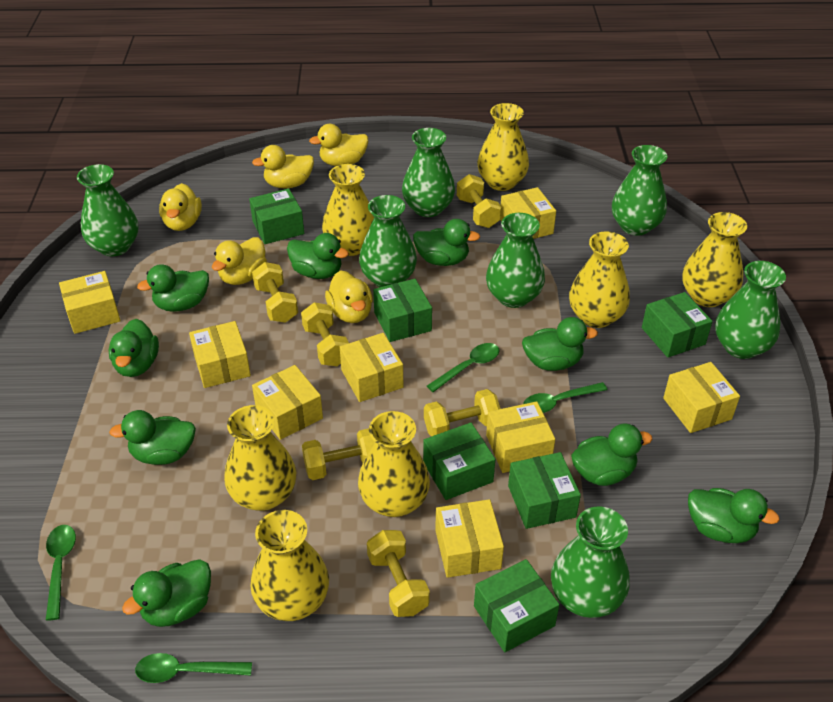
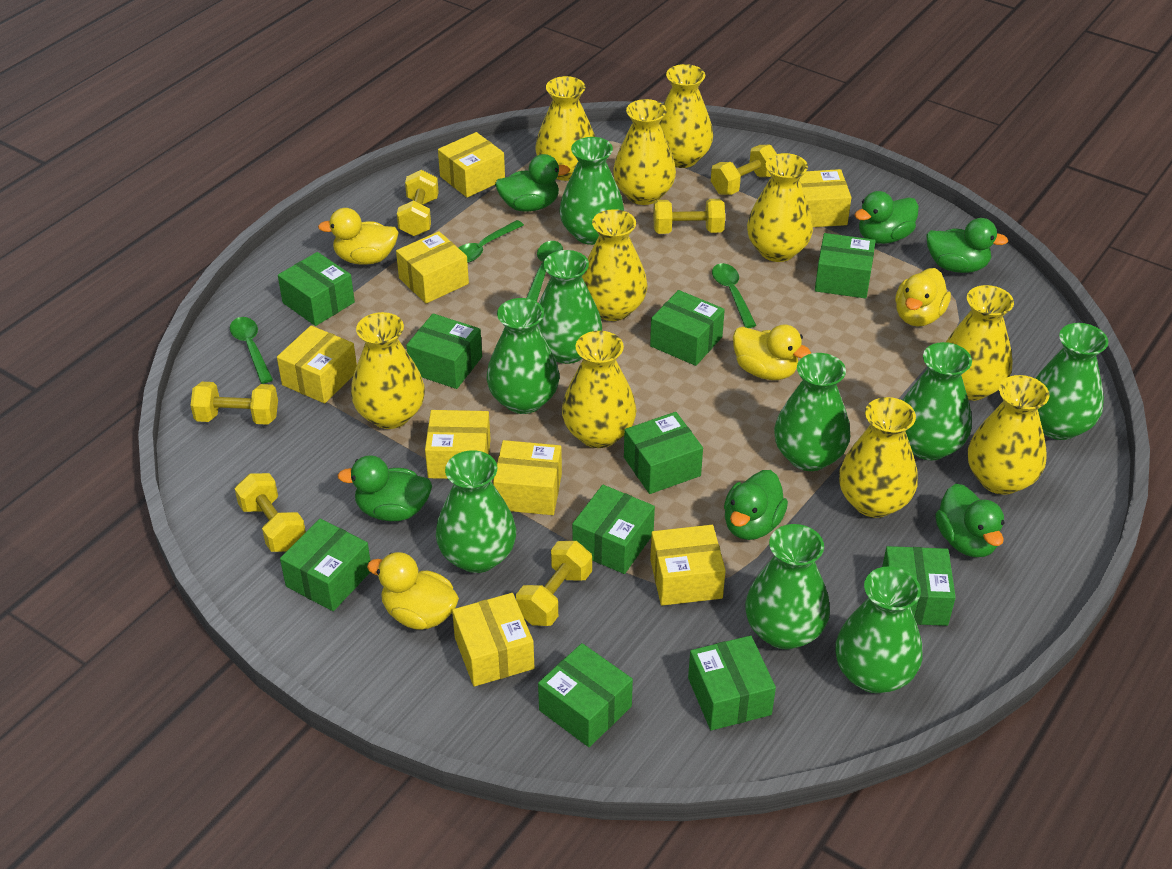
green box: [249,188,304,244] [373,279,432,342] [423,423,495,500] [474,559,559,652] [508,452,581,529] [642,292,713,358] = 6 -> [278,252,355,326] [280,519,370,611] [406,314,482,389] [538,643,633,747] [572,485,655,574] [624,412,703,494] [650,290,725,366] [688,635,776,731] [815,233,876,298] [882,546,956,626] = 10
green duck: [109,319,159,377] [109,410,196,465] [122,559,211,627] [137,264,209,312] [287,233,349,279] [413,219,480,266] [522,317,598,371] [571,423,652,486] [688,488,780,543] = 9 -> [337,455,432,521] [495,154,570,212] [724,470,788,540] [855,191,919,244] [926,218,1008,273] [935,484,1005,557] = 6
green vase: [77,164,138,256] [359,195,417,287] [402,128,455,217] [486,213,545,308] [551,507,630,618] [612,145,667,236] [715,261,786,359] = 7 -> [436,450,516,573] [486,298,560,414] [537,250,602,364] [559,137,624,245] [745,524,830,649] [774,353,850,471] [835,566,923,693] [902,342,972,460] [1035,323,1108,440] = 9
yellow duck: [159,183,202,231] [212,237,267,285] [252,145,314,188] [309,124,368,166] [325,270,373,323] = 5 -> [318,208,399,265] [367,552,459,630] [733,324,811,380] [895,268,951,327] = 4
yellow vase: [224,405,296,511] [250,510,329,621] [322,164,374,256] [358,411,430,517] [477,103,529,191] [569,231,630,328] [683,212,747,307] = 7 -> [351,312,425,429] [535,76,595,181] [562,331,636,448] [582,209,647,321] [613,99,676,205] [659,64,713,168] [747,153,813,262] [839,397,918,518] [946,285,1014,401] [968,375,1050,495] = 10

